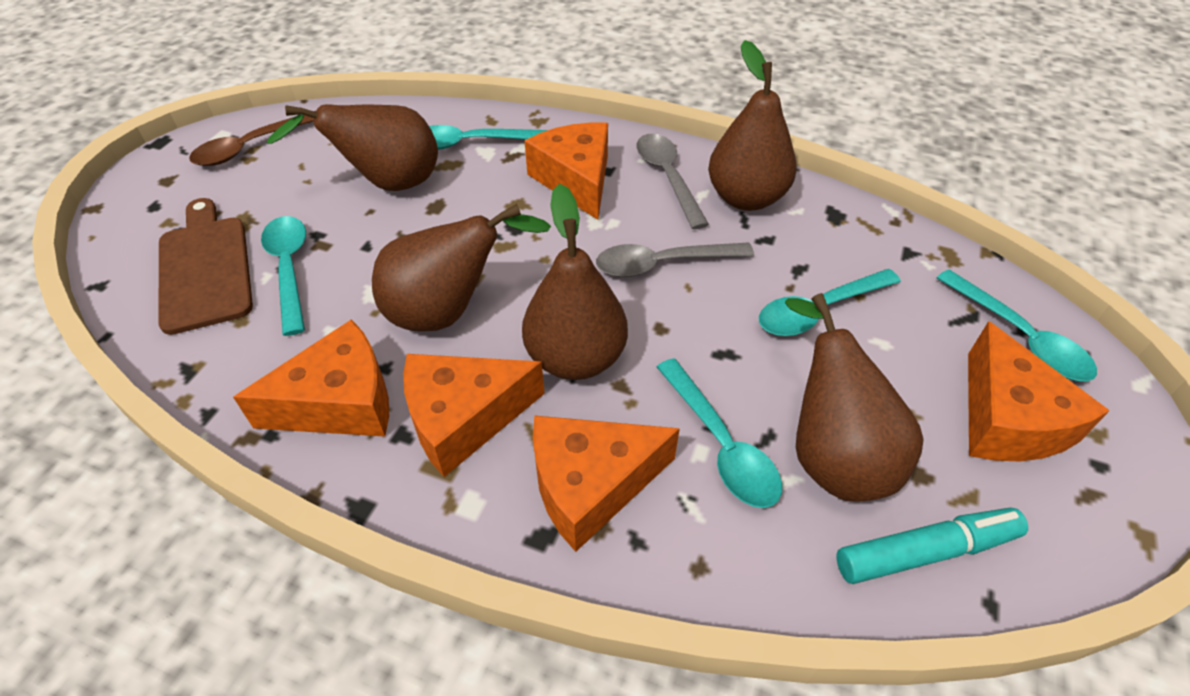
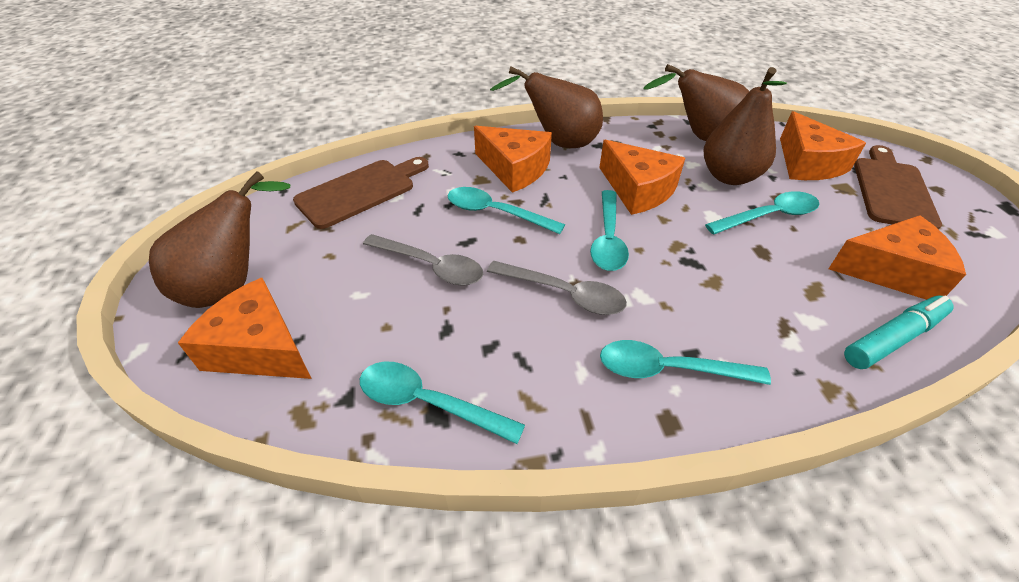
brown cutting board: [158,198,253,335] = 1 -> [293,157,429,229] [854,145,942,229] = 2
brown pear: [267,104,438,191] [372,204,551,332] [522,184,628,380] [708,40,796,211] [785,293,924,501] = 5 -> [149,171,290,308] [490,66,603,148] [643,64,749,141] [704,67,787,185] = 4
brown spoon: [189,110,317,166] = 1 -> none = 0

